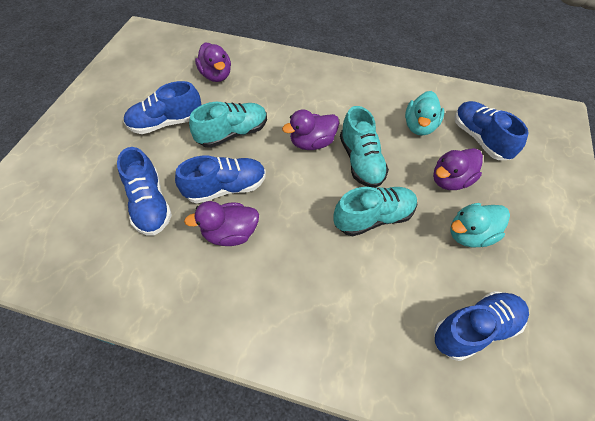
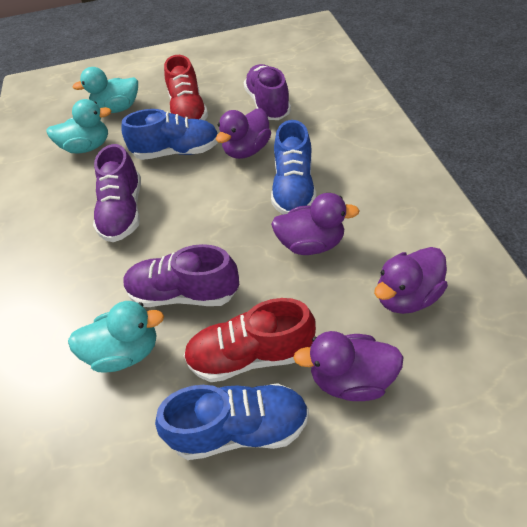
blue shoe: [117,147,172,236] [124,81,201,134] [175,156,266,204] [434,291,529,361] [454,101,529,160] = 5 -> [121,109,218,160] [155,383,309,460] [271,120,316,214] = 3
purple shoe: none = 0 -> [93,144,141,242] [124,244,239,307] [244,64,291,120] = 3
red shoe: none = 0 -> [164,55,208,120] [184,298,316,382] = 2
turquoise duck: [405,91,444,136] [451,203,510,248] = 2 -> [46,99,112,153] [68,301,164,373] [73,67,138,113] = 3
turquoise shoe: [189,102,267,148] [333,187,417,236] [340,106,389,188] = 3 -> none = 0

